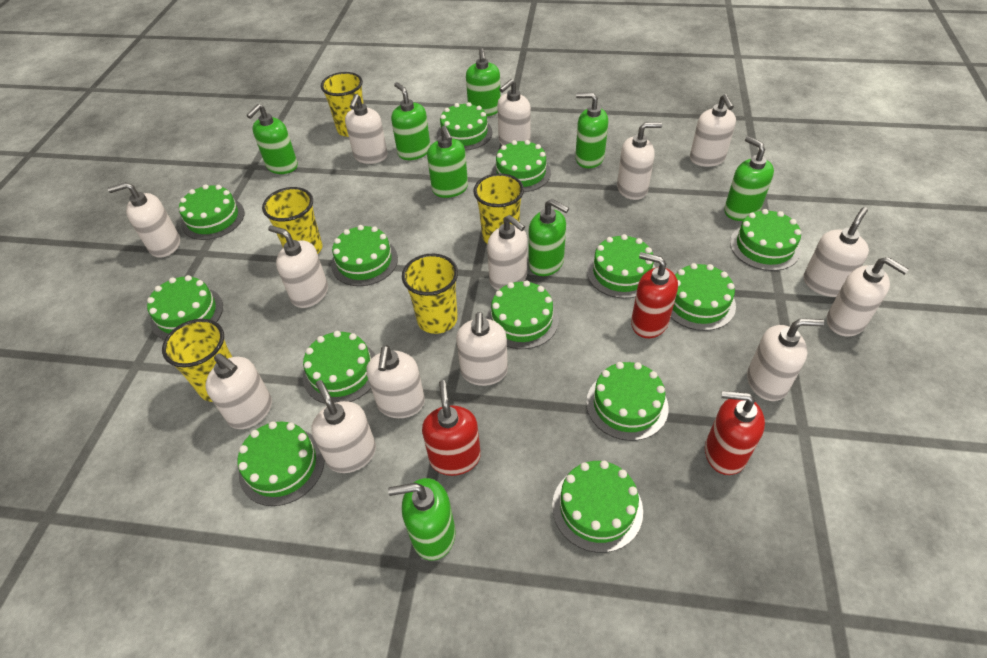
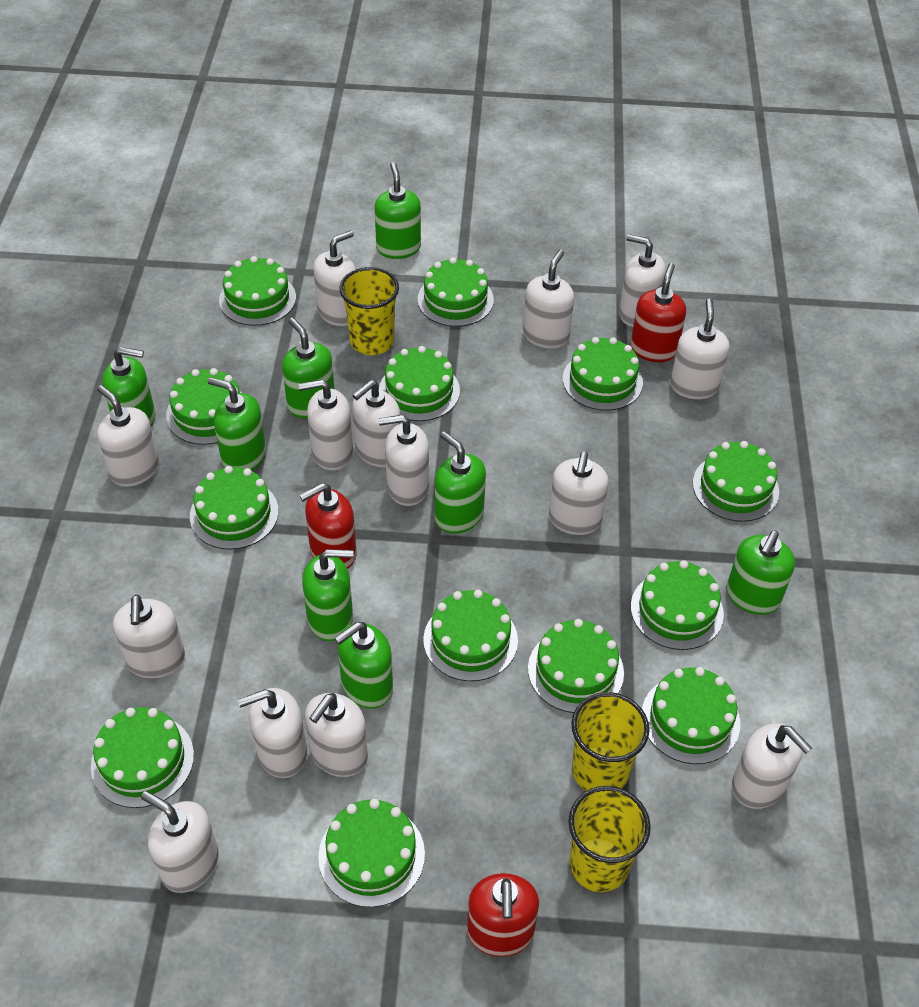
yellow cup: [162,319,232,402] [262,187,322,254] [321,72,364,137] [402,254,458,334] [473,173,524,244] = 5 -> [339,267,399,355] [568,786,651,892] [571,692,649,791] = 3

